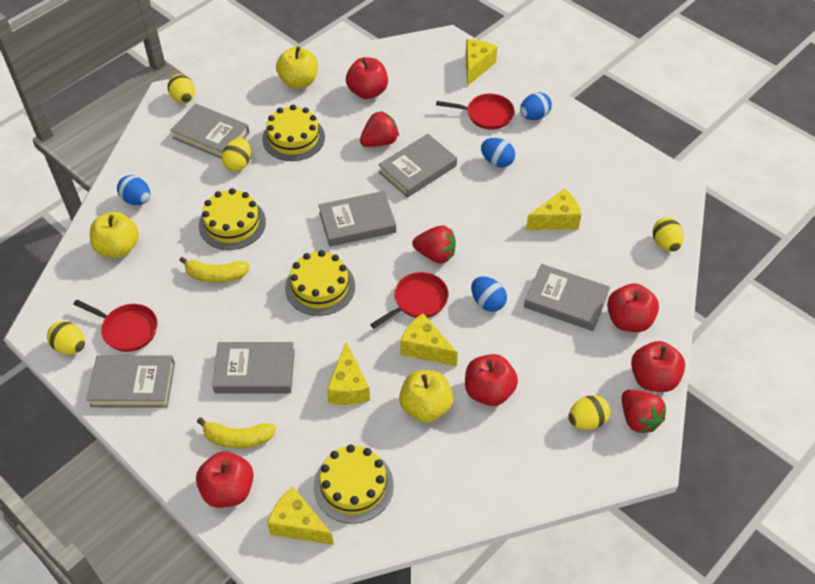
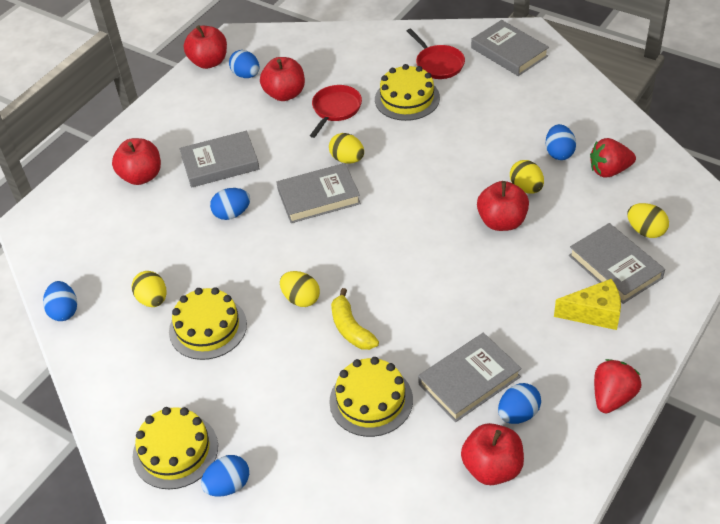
blue egg: [117,175,150,205] [471,276,507,312] [481,138,515,167] [520,92,552,120] = 4 -> [43,281,77,321] [201,455,249,497] [210,188,250,220] [229,50,260,78] [498,383,541,424] [546,124,576,160] = 6
grey book: [87,355,175,408] [170,104,250,159] [212,342,295,393] [318,191,396,247] [378,134,457,198] [524,264,610,331] = 6 -> [180,131,260,188] [277,163,361,223] [418,333,522,422] [471,20,549,76] [569,223,665,304] = 5
red pan: [73,299,158,352] [370,272,449,328] [436,94,515,130] = 3 -> [310,85,362,138] [407,28,465,79] = 2
red strawberry: [360,111,399,147] [412,226,456,263] [622,390,666,433] = 3 -> [590,138,636,177] [594,359,641,413] = 2
yellow apple: [90,212,139,258] [276,47,318,89] [399,370,453,423] = 3 -> none = 0
yellow banana: [179,257,250,283] [197,417,276,448] = 2 -> [331,288,379,350] = 1
yellow cheese: [267,487,334,545] [327,342,370,405] [400,313,458,366] [466,39,497,86] [526,188,582,230] = 5 -> [554,279,621,330] = 1

